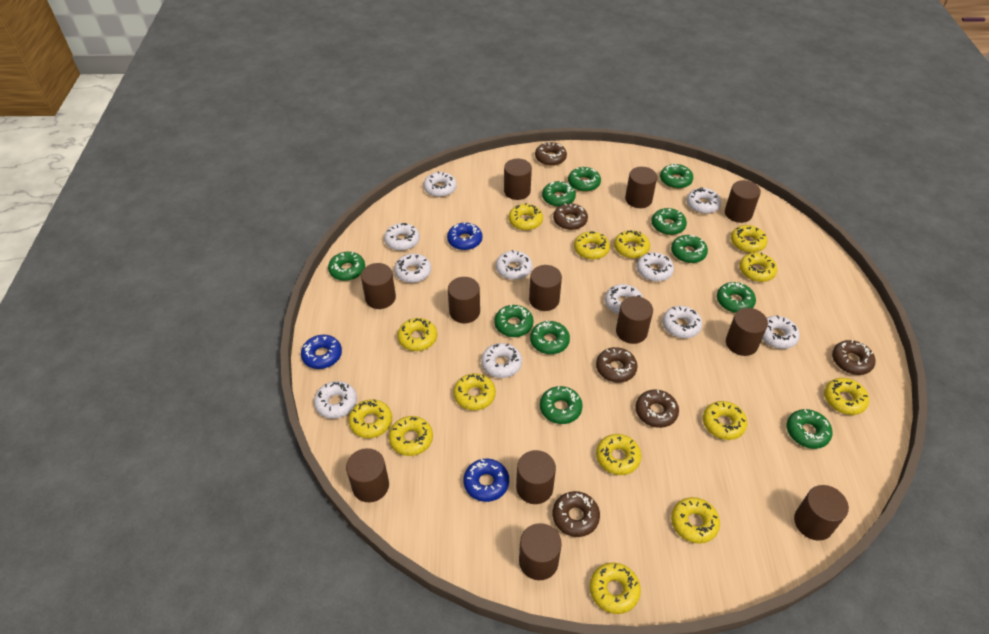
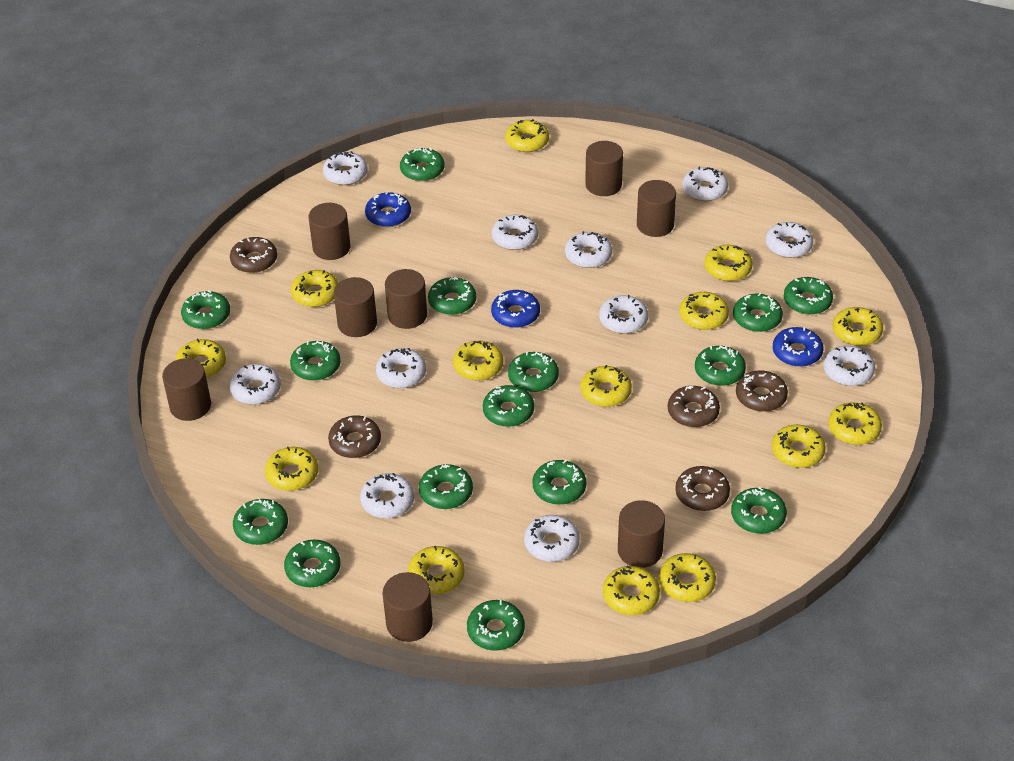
brown cylinder: [346,448,389,502] [361,263,396,309] [448,277,480,323] [504,159,532,200] [516,450,556,504] [519,523,562,580] [529,265,562,311] [616,296,653,344] [625,167,657,208] [725,180,761,223] [726,308,768,356] [794,485,849,541] = 12 -> [162,358,211,421] [308,203,350,260] [334,277,377,337] [383,572,433,642] [385,269,427,329] [585,141,623,196] [618,500,665,568] [637,180,676,237] = 8
brown donut: [535,142,567,166] [552,491,600,537] [553,203,588,230] [596,347,638,383] [635,389,679,428] [832,340,876,375] = 6 -> [230,237,277,273] [328,415,381,458] [668,386,720,427] [675,466,730,511] [736,371,788,412] = 5
green donut: [328,252,365,281] [494,304,534,337] [530,321,570,354] [540,386,583,424] [542,181,576,207] [568,167,601,192] [651,208,687,235] [660,163,693,189] [671,235,708,263] [717,282,756,313] [786,409,832,449] = 11 -> [181,290,230,329] [233,499,288,545] [284,540,341,587] [290,341,341,381] [400,148,445,181] [419,464,473,509] [428,277,476,315] [467,600,525,651] [483,385,534,427] [508,352,559,392] [532,460,586,505] [695,346,746,386] [731,487,787,534] [733,293,783,332] [784,277,833,315] = 15

